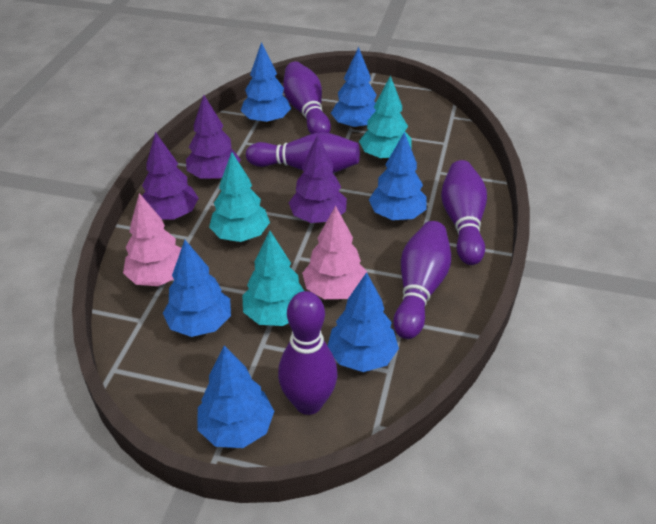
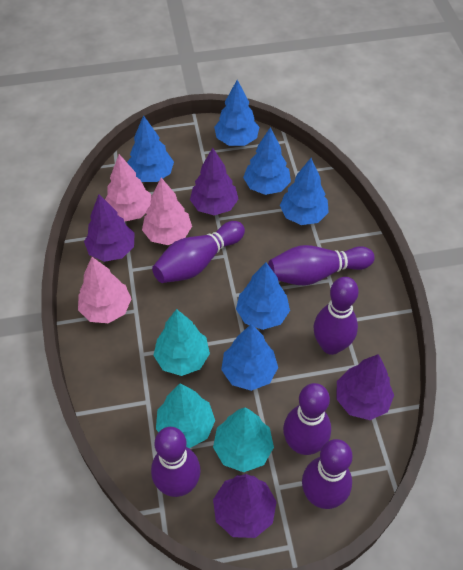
pink tree: [123,193,181,286] [302,206,367,299] = 2 -> [78,257,131,323] [105,154,151,222] [142,178,192,245] = 3
purple bowling pin: [246,132,360,173] [278,291,338,415] [283,62,331,134] [393,221,451,339] [441,160,487,265] = 5 -> [151,427,201,497] [152,221,245,283] [268,245,375,286] [283,383,331,455] [302,439,353,509] [314,277,359,355] = 6
purple tree: [142,132,199,220] [186,95,241,180] [289,134,347,223] = 3 -> [84,194,135,262] [190,148,238,215] [213,474,277,538] [336,354,394,420] = 4

